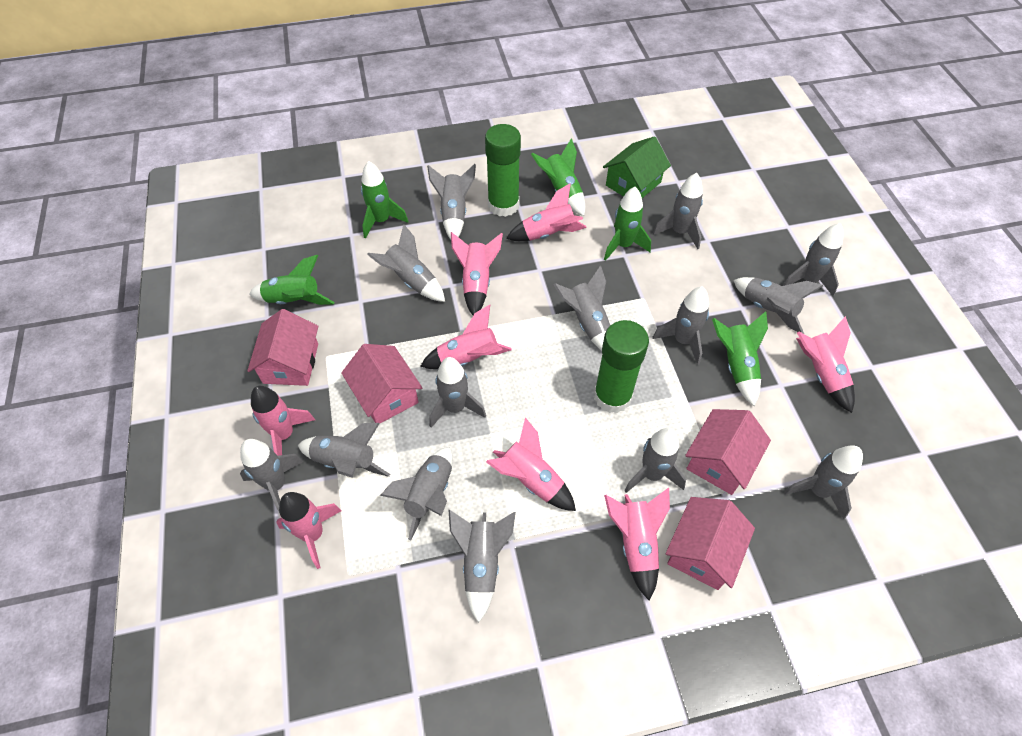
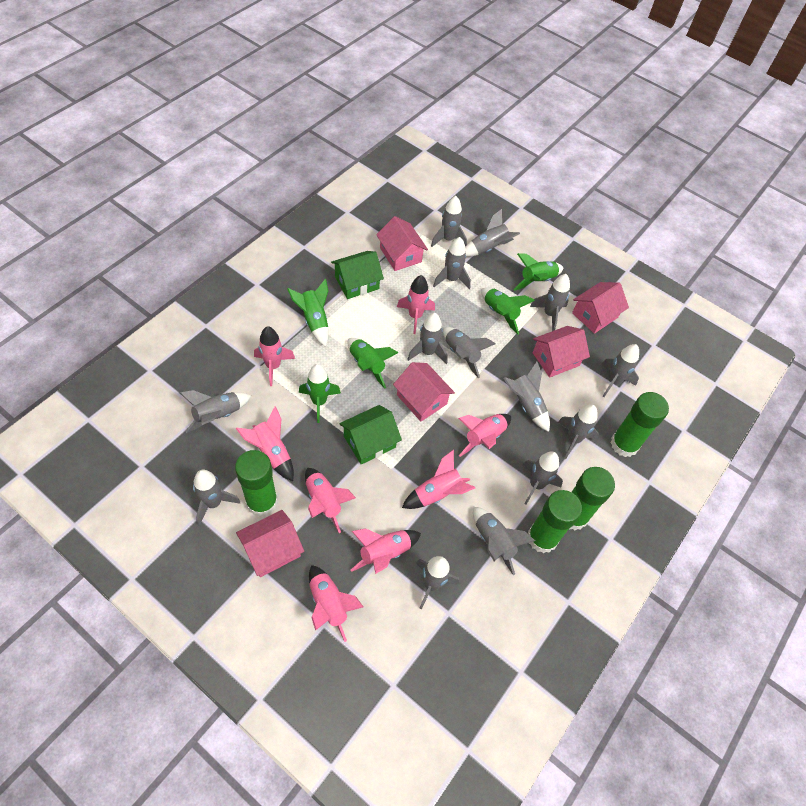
green glue stick: [485,124,521,217] [594,320,649,413] = 2 -> [235,450,278,517] [528,490,582,553] [569,467,615,531] [610,392,669,457] = 4
green house: [603,136,671,198] = 1 -> [331,251,384,299] [339,405,402,465] = 2
pink house: [247,309,318,386] [341,344,422,423] [666,497,755,590] [685,409,771,495] = 4 -> [236,510,304,577] [376,216,428,271] [393,362,455,422] [532,326,590,378] [572,282,629,334] = 5

